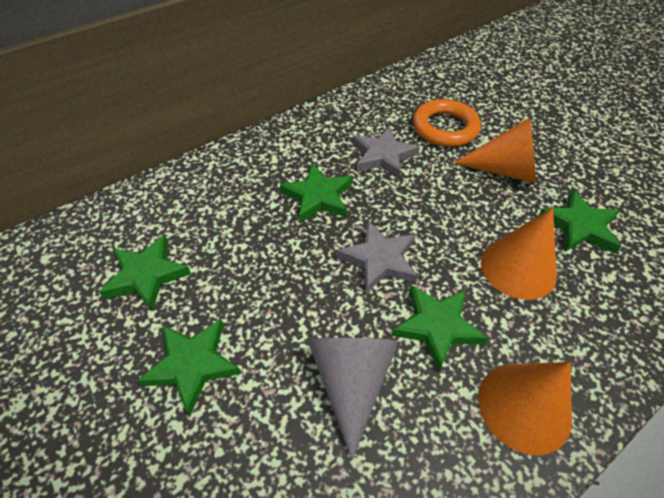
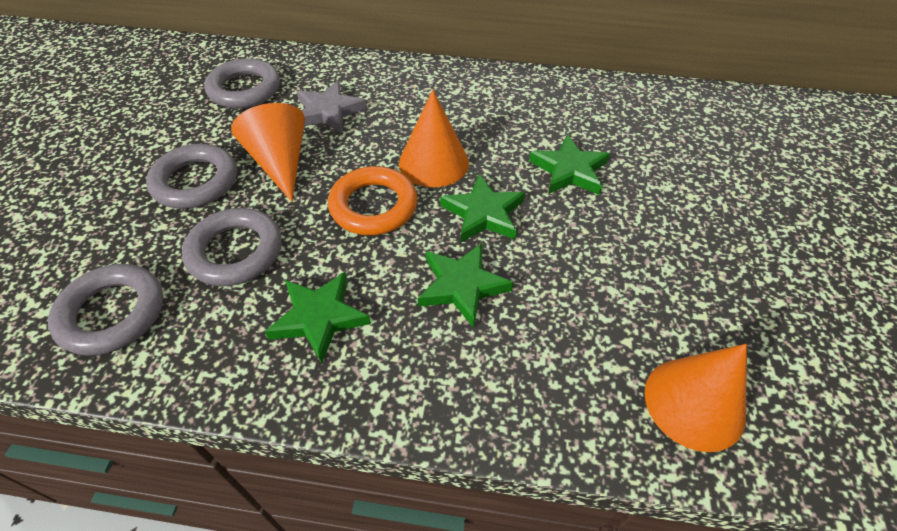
green star: [99,235,191,311] [137,319,241,415] [280,163,352,223] [391,285,488,371] [538,190,621,253] = 5 -> [265,272,371,363] [418,243,514,328] [440,174,525,242] [529,135,610,195] = 4
grey cone: [307,338,399,460] = 1 -> none = 0
grey ring: none = 0 -> [48,264,163,356] [146,144,237,209] [182,208,282,286] [204,58,280,108] = 4
grey star: [337,221,418,293] [353,127,420,179] = 2 -> [297,81,367,133] = 1

